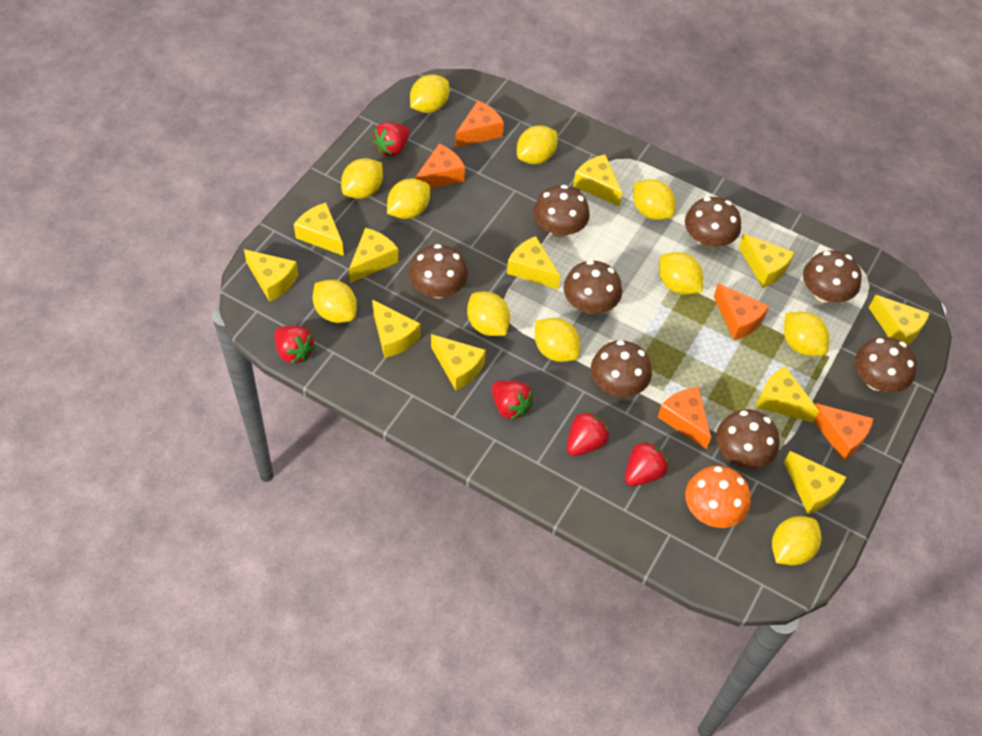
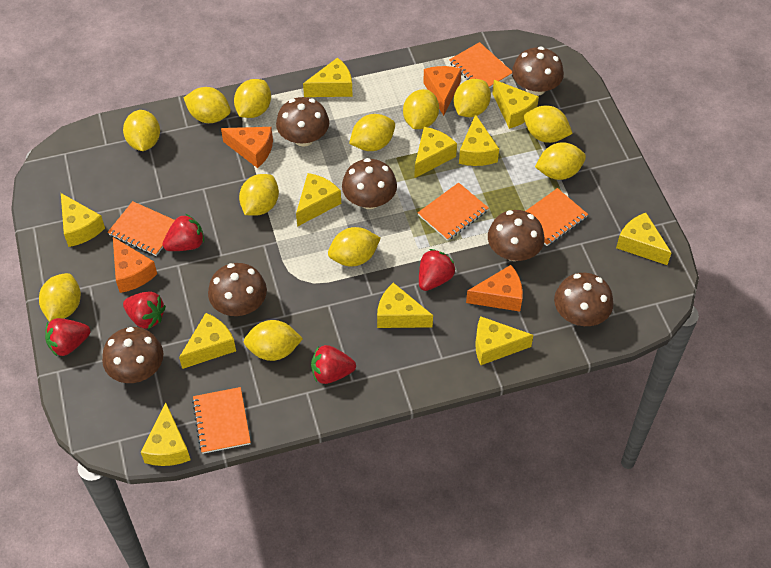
brown mushroom: [409,244,468,298] [533,185,590,238] [563,260,622,314] [591,340,652,397] [685,197,741,249] [716,409,780,469] [803,251,862,303] [855,337,917,392] = 8 -> [102,327,163,383] [208,263,267,316] [276,97,329,147] [342,158,397,209] [488,210,544,261] [512,46,564,96] [554,273,613,326] = 7
orange cheese: [415,143,465,189] [455,100,504,147] [657,387,711,449] [714,283,769,340] [814,403,874,461] = 5 -> [113,237,157,293] [221,127,273,168] [423,66,462,116] [466,265,523,312] = 4
orange mushroom: [685,466,751,528] = 1 -> none = 0
orange notebook: none = 0 -> [108,201,175,256] [192,387,251,454] [418,183,489,241] [449,42,512,88] [526,188,588,246] = 5
yellow lemon: [313,280,357,323] [341,158,383,199] [387,179,430,219] [410,74,449,113] [467,291,510,336] [517,125,557,164] [535,318,580,362] [633,179,676,220] [659,252,703,295] [772,516,821,565] [784,312,829,356] = 11 -> [39,273,81,322] [123,110,160,151] [184,87,231,123] [234,79,271,118] [239,174,279,216] [244,320,303,361] [328,227,381,266] [349,114,395,151] [403,89,439,129] [453,79,491,117] [524,106,573,143] [535,142,586,180] = 12

